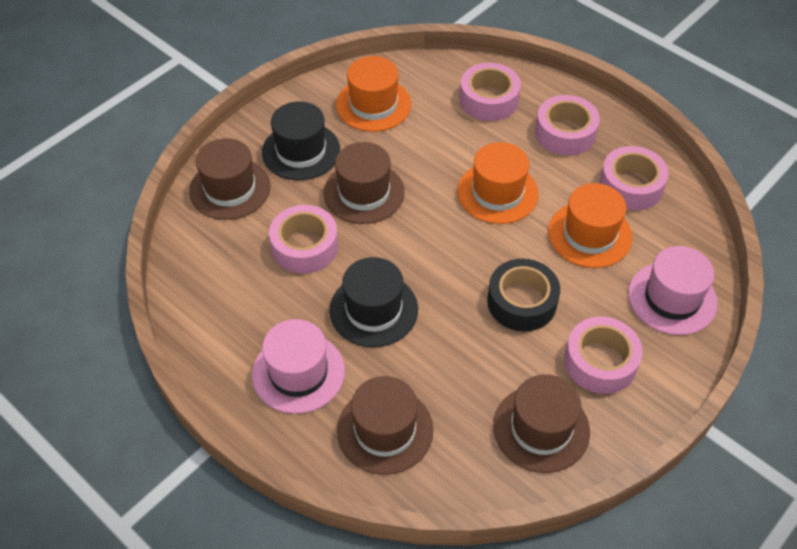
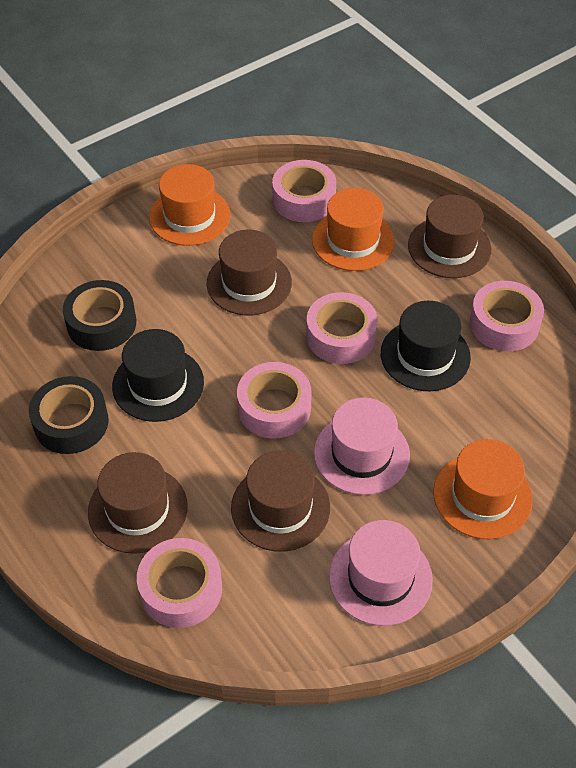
black tape: [487,259,560,332] = 1 -> [29,376,108,454] [63,280,136,351] = 2

